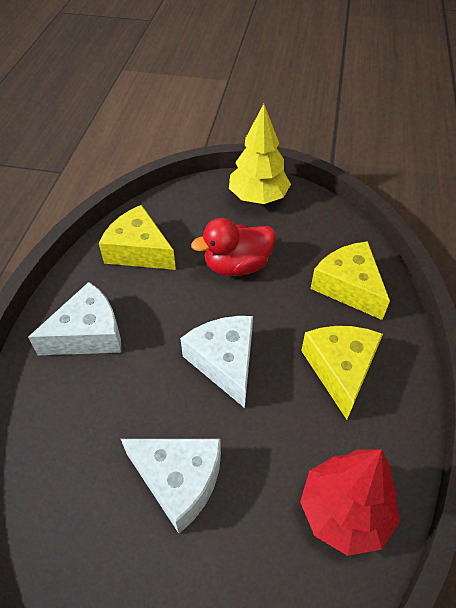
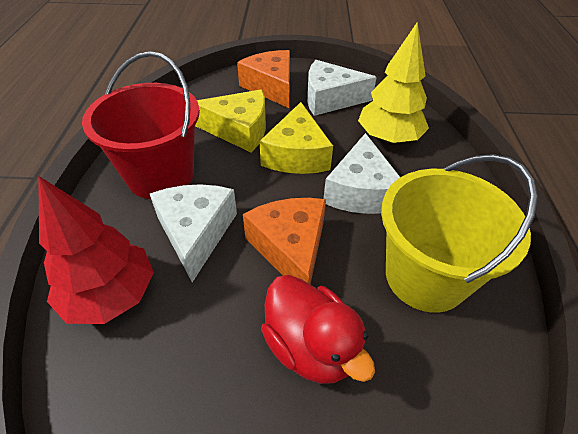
orange cheese: none = 0 -> [237,50,290,108] [243,198,326,284] = 2
red bucket: none = 0 -> [82,51,200,199] = 1
yellow bucket: none = 0 -> [381,154,538,313] = 1
yellow cheese: [99,205,176,270] [301,326,383,420] [310,241,390,320] = 3 -> [195,90,266,152] [259,102,333,174] = 2

